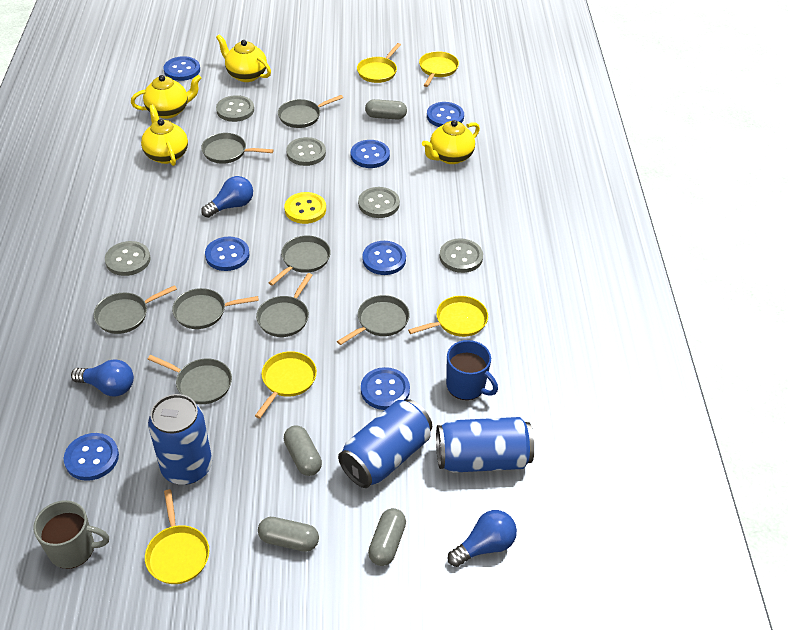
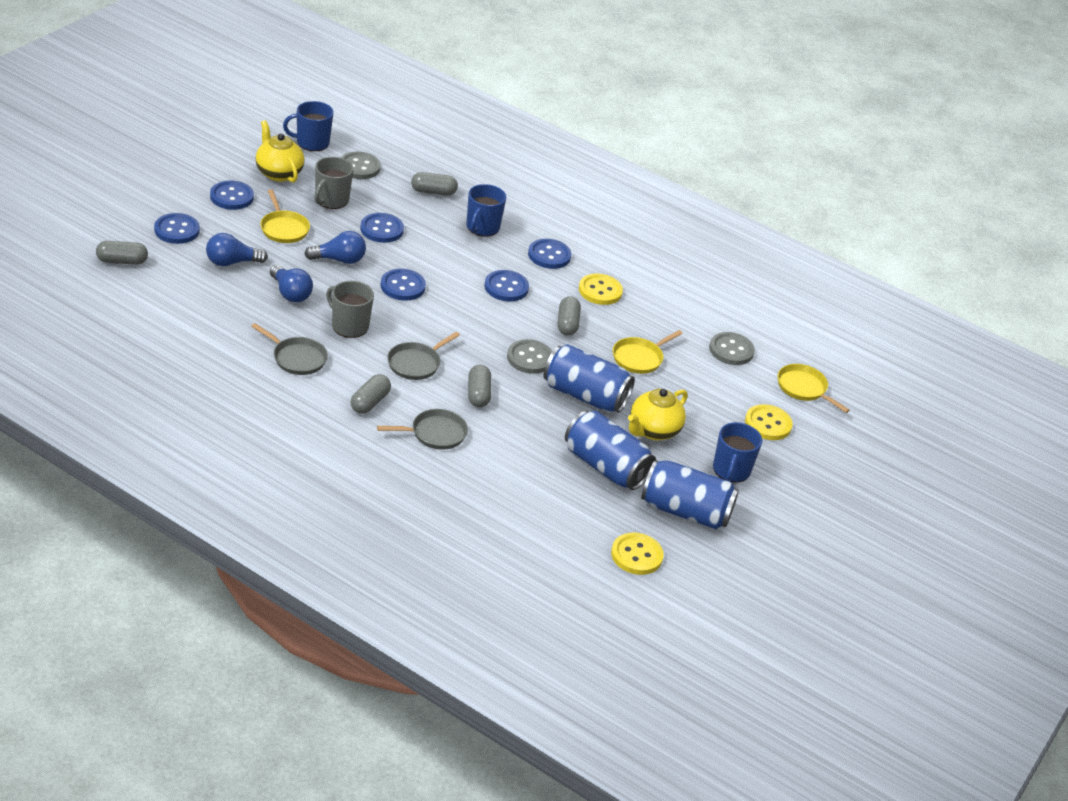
blue button: [64,433,119,481] [163,56,200,81] [205,237,250,271] [351,140,390,168] [361,367,410,410] [362,241,406,275] [427,102,464,127] = 7 -> [154,213,200,244] [210,181,254,210] [360,213,404,243] [380,269,426,301] [484,270,529,301] [528,239,572,269] = 6
blue mug: [446,340,498,400] = 1 -> [283,101,334,151] [467,184,506,237] [713,422,762,483] = 3
grey button: [105,241,151,276] [216,95,254,122] [286,137,326,166] [358,187,400,218] [439,238,483,273] = 5 -> [341,152,381,179] [507,339,552,374] [709,332,755,365] = 3
grey capsule: [258,517,319,552] [284,426,322,476] [365,99,407,120] [368,508,406,566] = 4 -> [96,241,148,265] [351,374,391,414] [411,172,458,196] [468,365,491,407] [558,296,581,336] = 5
grey mug: [33,500,109,569] = 1 -> [314,157,353,209] [326,281,374,338] = 2
grey pan: [93,285,177,334] [148,355,232,404] [172,288,259,329] [201,133,273,164] [256,273,313,337] [269,236,331,286] [278,95,343,128] [337,295,410,345] = 8 -> [251,323,328,375] [377,409,468,450] [387,332,460,380] = 3
yellow button: [284,192,326,224] = 1 -> [579,274,623,305] [611,533,664,575] [745,404,793,440] = 3
yellow pan: [145,489,209,584] [255,351,317,419] [357,43,401,83] [408,296,488,337] [419,51,459,87] = 5 -> [260,189,310,243] [613,330,683,374] [777,364,850,413] = 3
yellow teapot: [131,75,201,119] [141,105,188,166] [216,34,271,82] [422,120,480,164] = 4 -> [256,120,305,183] [628,389,688,441] = 2

